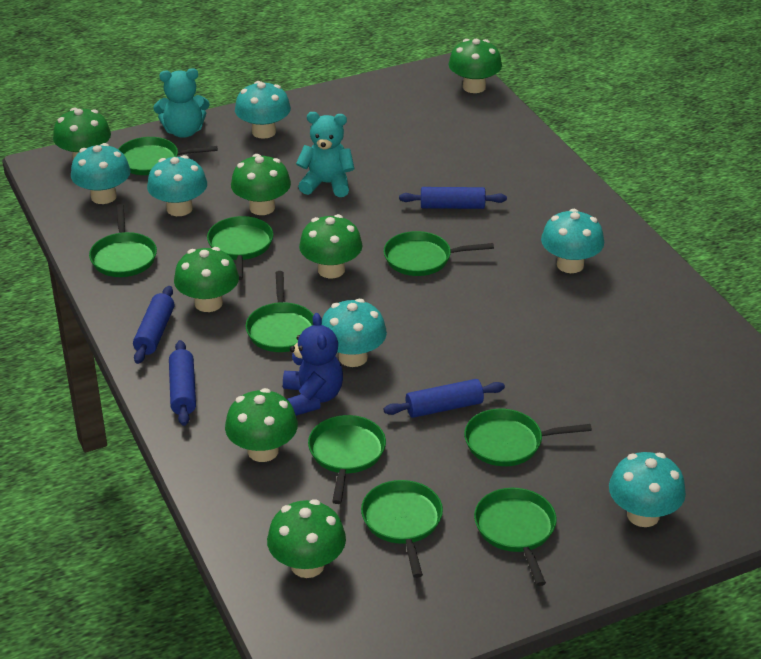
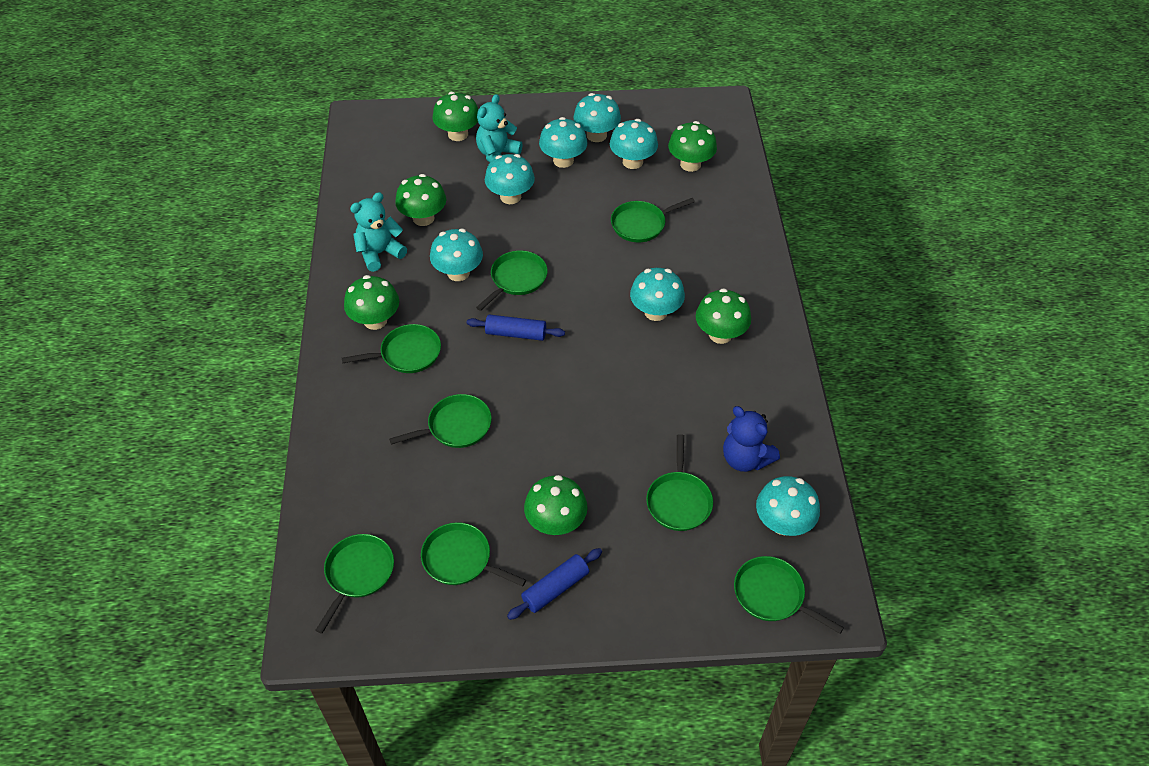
blue rolling pin: [133,286,174,364] [169,340,196,426] [384,379,505,418] [399,187,507,209] = 4 -> [467,315,565,341] [507,548,602,620] = 2
green mushroom: [53,108,111,159] [174,247,239,312] [225,388,298,462] [231,154,291,215] [267,499,346,578] [299,214,363,278] [449,39,502,93] = 7 -> [344,275,399,330] [395,174,446,226] [432,92,478,141] [524,475,588,535] [668,121,717,172] [696,288,751,344] = 6
green pan: [89,204,157,277] [118,137,217,175] [207,216,274,280] [245,271,314,352] [308,415,386,504] [361,480,443,578] [384,231,494,276] [464,409,592,466] [474,488,557,586] = 9 -> [315,534,394,634] [342,324,441,373] [389,394,492,448] [421,522,526,587] [476,251,548,311] [611,198,695,242] [646,434,713,531] [734,556,844,634] = 8
turquoise mushroom: [71,143,131,204] [147,155,207,216] [235,81,291,139] [322,299,387,367] [541,209,604,273] [609,452,686,527] = 6 -> [430,229,483,281] [485,154,535,204] [539,117,588,168] [573,93,621,142] [610,119,658,169] [630,268,685,321] [756,476,820,536] = 7

